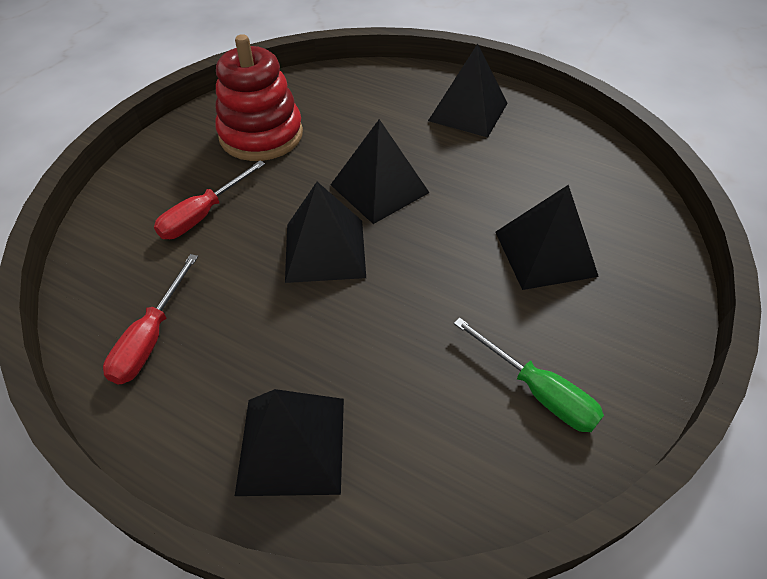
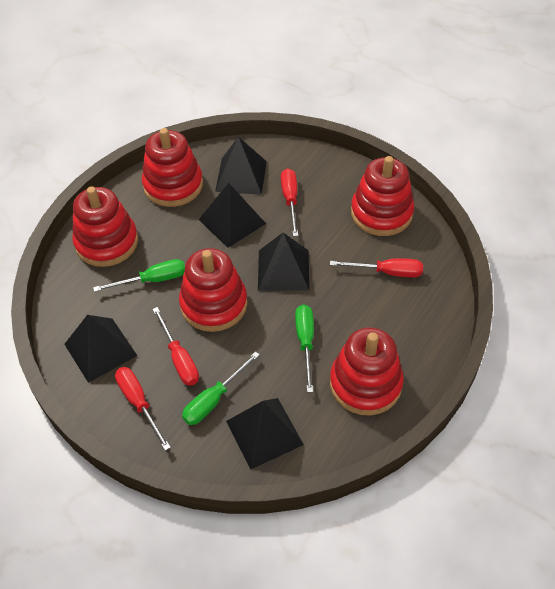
green screwdriver: [454,317,604,432] = 1 -> [93,259,185,292] [182,351,260,425] [295,305,314,392] = 3
red screwdriver: [103,254,198,384] [154,161,265,239] = 2 -> [115,367,171,451] [152,307,199,386] [281,168,298,236] [330,258,423,278] = 4
red stacking toy: [215,34,303,161] = 1 -> [72,186,138,267] [142,128,203,207] [179,248,247,332] [330,327,404,416] [351,156,414,236] = 5

